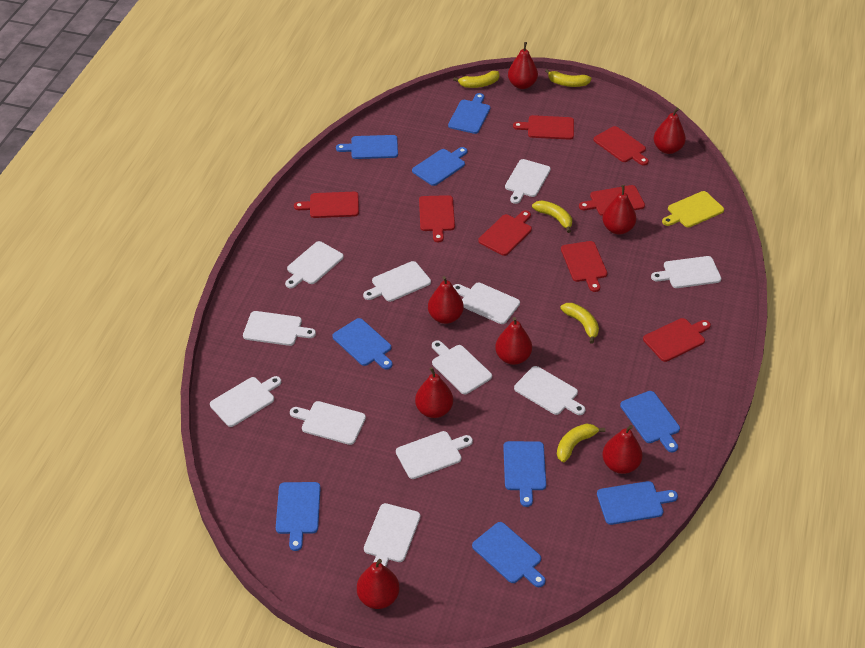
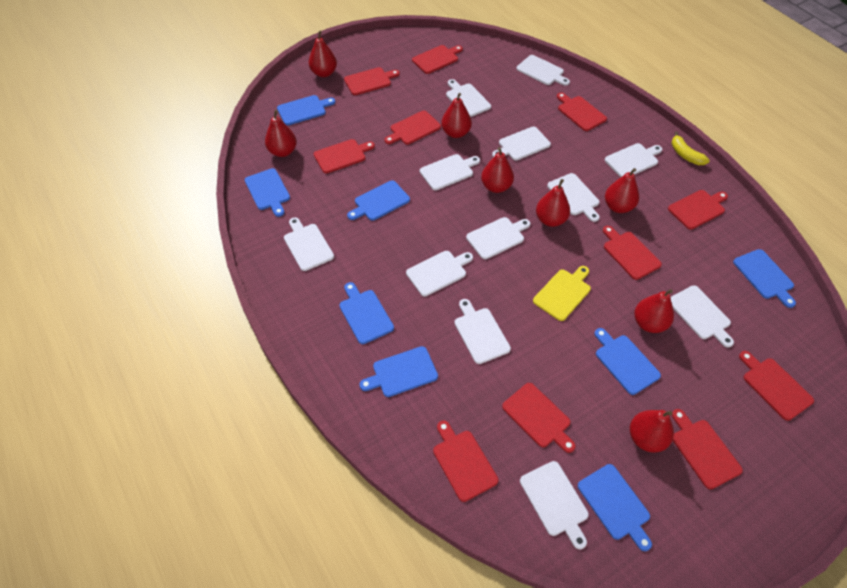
blue cutting board: [276,482,321,551] [332,318,393,370] [336,135,398,159] [412,147,467,186] [448,93,490,134] [472,522,546,587] [503,441,546,507] [597,481,678,525] [620,391,680,452] = 9 -> [245,168,290,217] [277,95,335,125] [339,282,394,344] [347,180,410,221] [359,346,438,397] [578,464,652,551] [594,328,661,395] [733,249,796,308] = 8
red cutting board: [294,192,359,218] [419,195,455,242] [478,210,532,256] [513,115,574,140] [561,241,607,292] [579,185,645,216] [593,126,649,166] [643,318,711,362] = 8 -> [314,139,375,174] [344,67,400,95] [384,110,441,145] [412,45,463,74] [433,421,499,502] [502,383,576,453] [557,92,607,131] [603,226,662,280] [668,190,728,230] [672,409,743,489] [739,351,814,421] = 11
yellow banana: [453,71,500,88] [532,200,572,233] [545,69,591,87] [557,424,605,462] [560,303,599,344] = 5 -> [672,132,710,165] = 1

